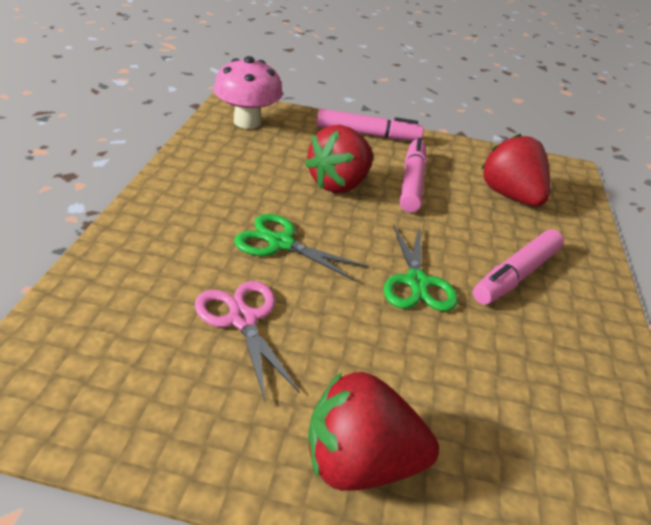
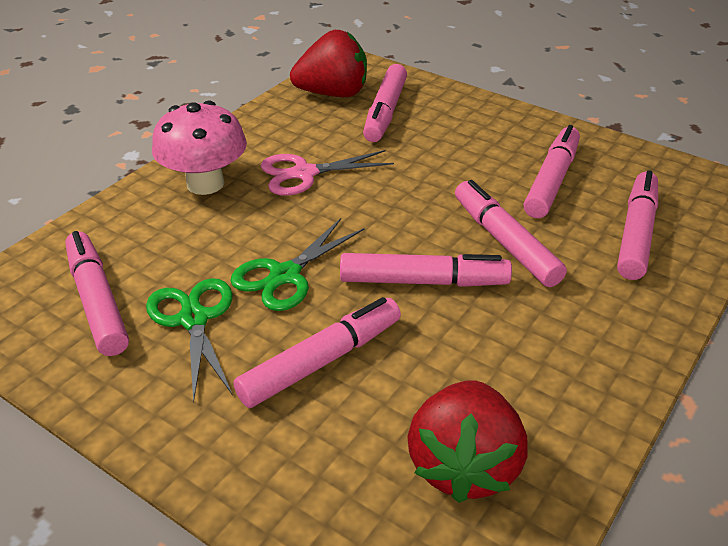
pink marker: [317,109,424,141] [400,138,427,213] [473,229,564,305] = 3 -> [65,231,129,356] [234,297,401,408] [340,253,512,287] [363,64,407,142] [455,180,567,287] [524,125,580,218] [617,170,658,280] = 7
red strawberry: [305,125,373,193] [308,372,439,491] [481,134,550,206] = 3 -> [290,30,367,97] [407,380,528,503] = 2

